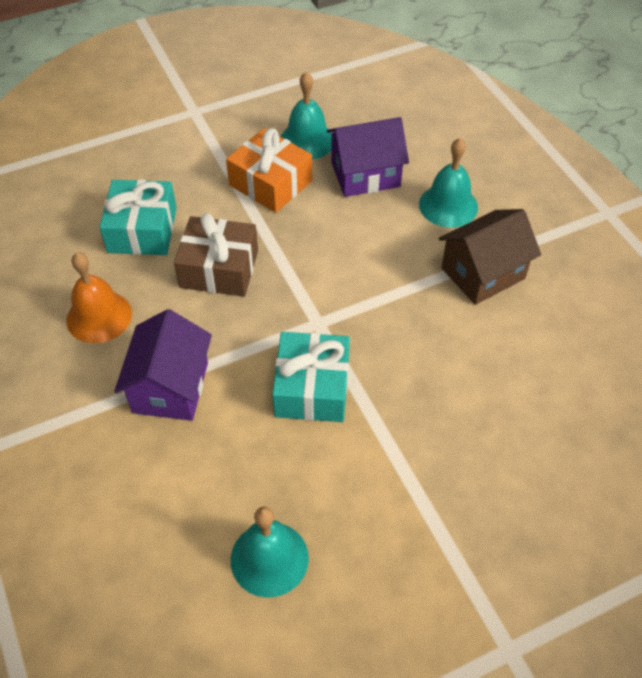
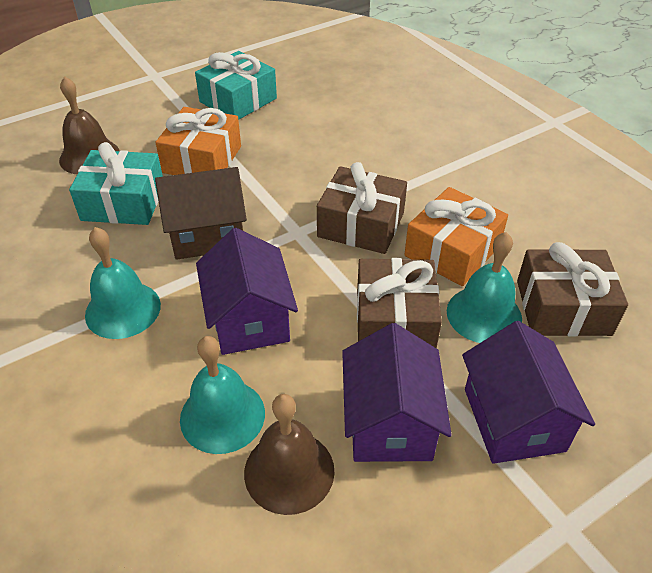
brown bell: none = 0 -> [59,76,120,174] [244,394,335,515] = 2
brown gift: [174,213,258,297] = 1 -> [317,162,407,254] [357,258,442,349] [517,242,628,337] = 3
orange bell: [66,252,132,343] = 1 -> none = 0
orange gift: [226,128,312,213] = 1 -> [155,107,241,175] [404,187,508,286] = 2
purple house: [114,309,212,421] [327,117,409,197] = 2 -> [196,228,298,355] [342,323,452,462] [462,321,595,464] = 3

